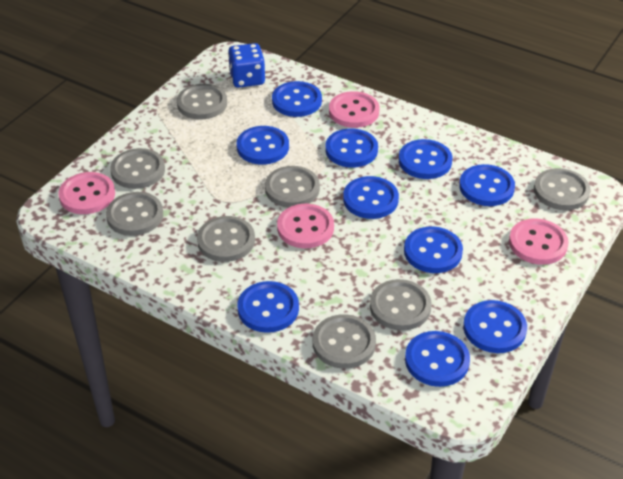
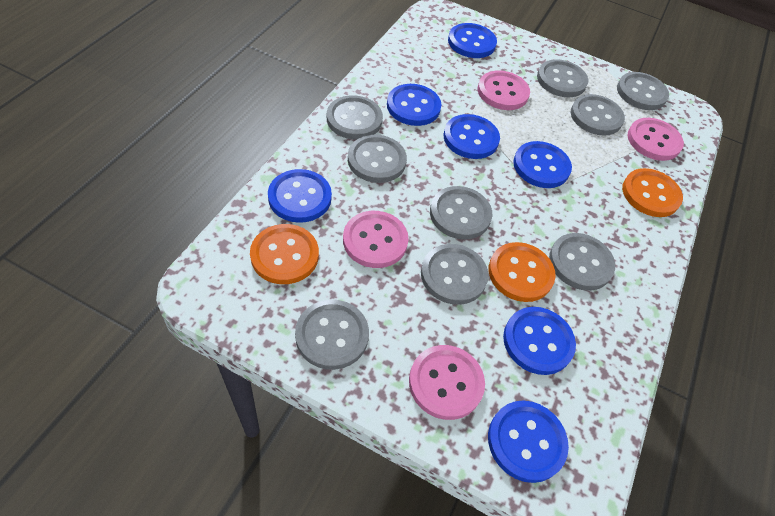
blue button: [236,126,289,165] [237,281,299,333] [272,81,322,117] [325,129,378,168] [343,176,399,219] [399,139,452,179] [404,226,463,273] [405,331,470,387] [459,164,515,206] [463,300,527,353] = 10 -> [268,169,332,223] [387,84,441,126] [444,114,500,159] [448,23,497,58] [488,401,569,483] [503,307,576,375] [513,141,572,188] = 7
blue dice: [228,43,265,88] = 1 -> none = 0
grey button: [106,192,163,236] [110,148,165,189] [177,84,227,120] [197,216,255,262] [265,166,320,207] [313,314,376,369] [370,279,431,331] [534,168,591,210] = 8 -> [295,300,369,370] [327,95,383,139] [348,135,407,183] [421,244,489,305] [430,186,492,240] [537,59,588,97] [549,233,615,291] [570,94,625,136] [617,72,669,110] = 9
orange button: none = 0 -> [250,224,319,284] [489,242,556,302] [622,168,683,217] = 3

